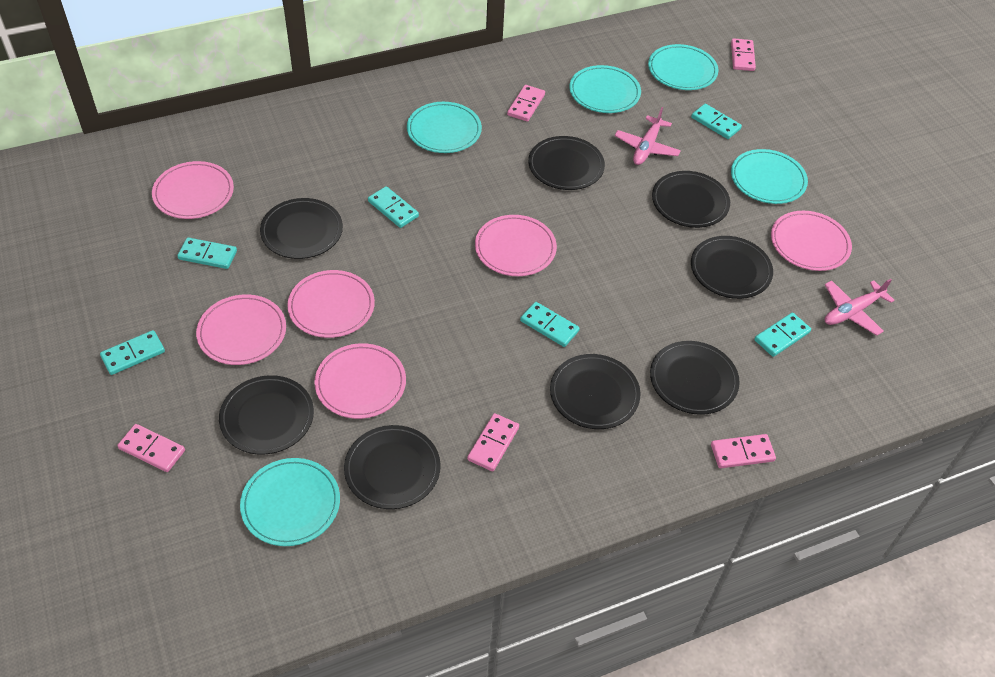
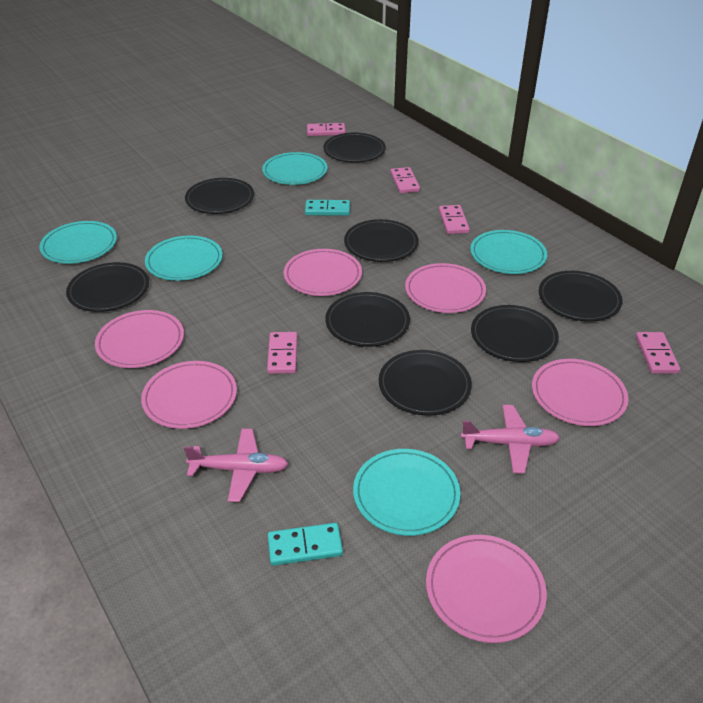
turquoise domino: [100,330,165,375] [177,237,237,269] [368,186,419,228] [520,302,580,347] [691,104,742,139] [755,313,811,357] = 6 -> [268,523,343,566] [305,200,350,216] = 2

